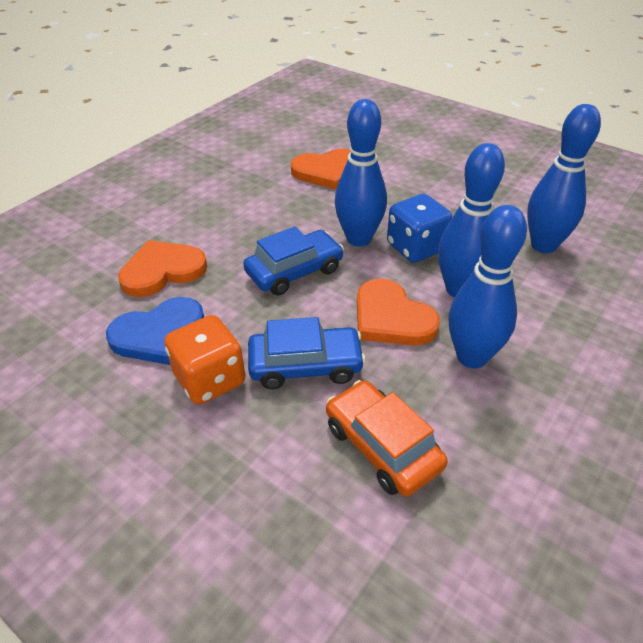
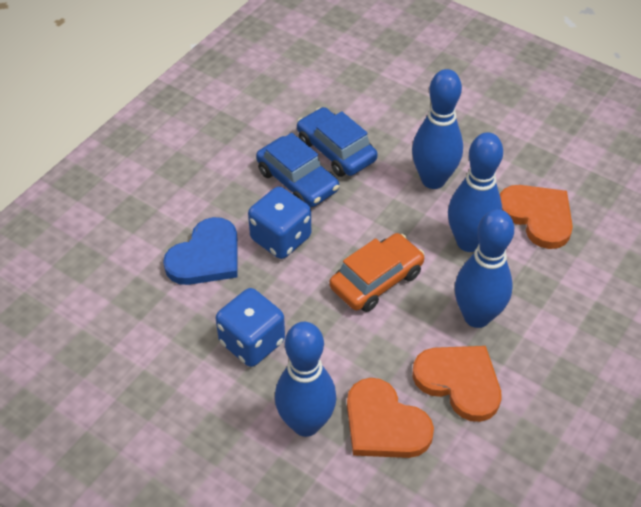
blue dice: [387,194,452,263] = 1 -> [216,288,285,367] [248,187,311,259] = 2
orange dice: [164,315,245,405] = 1 -> none = 0

